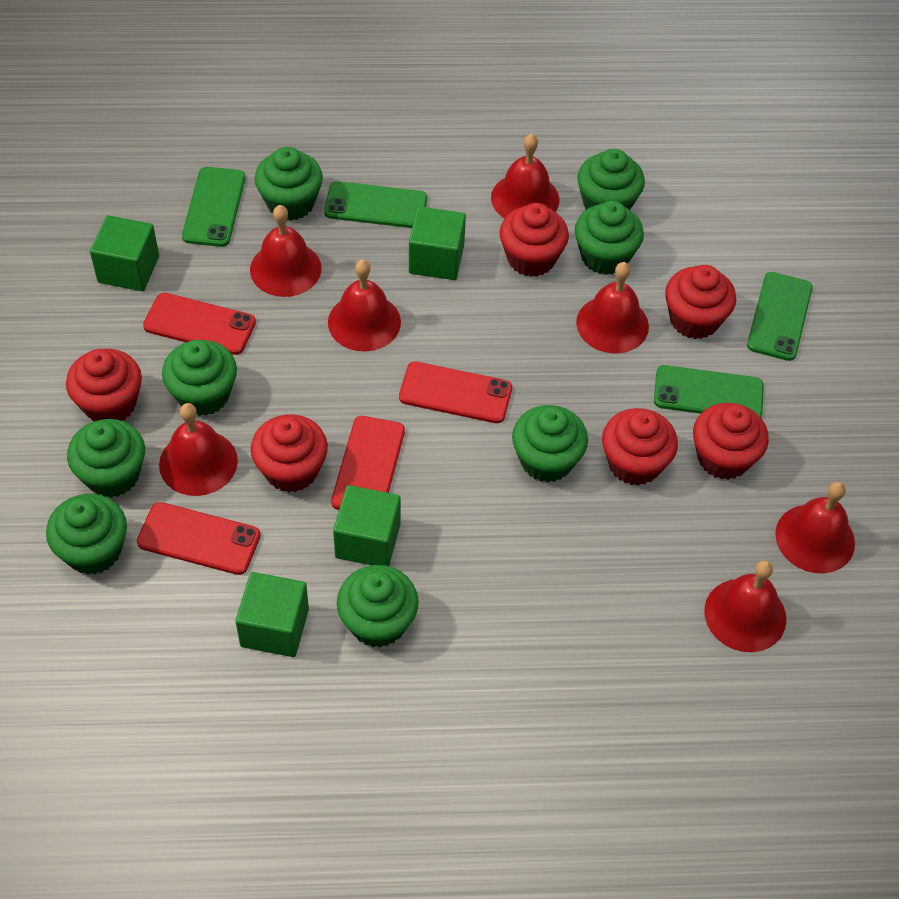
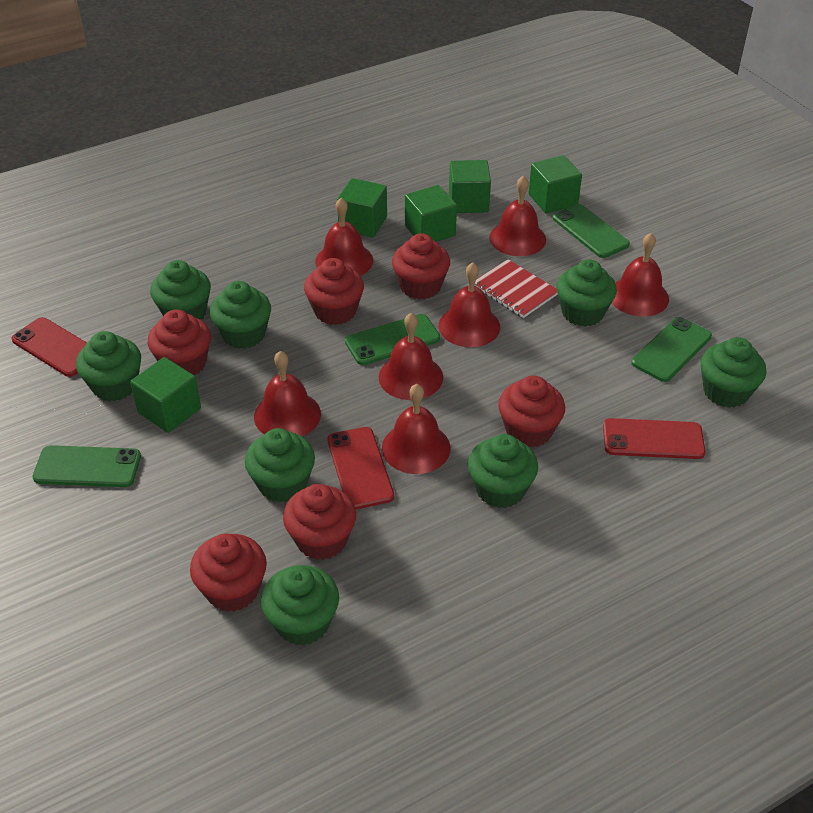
green cube: [90,215,159,291] [235,572,309,657] [333,485,401,566] [409,206,466,280] = 4 -> [130,357,201,433] [337,178,387,238] [405,185,457,242] [449,160,491,213] [529,155,582,214] = 5
red notebook: none = 0 -> [475,259,558,318] = 1
red phone: [137,502,261,575] [143,293,256,355] [331,416,405,510] [399,361,512,423] = 4 -> [12,317,87,377] [327,427,394,509] [603,418,705,459] = 3

